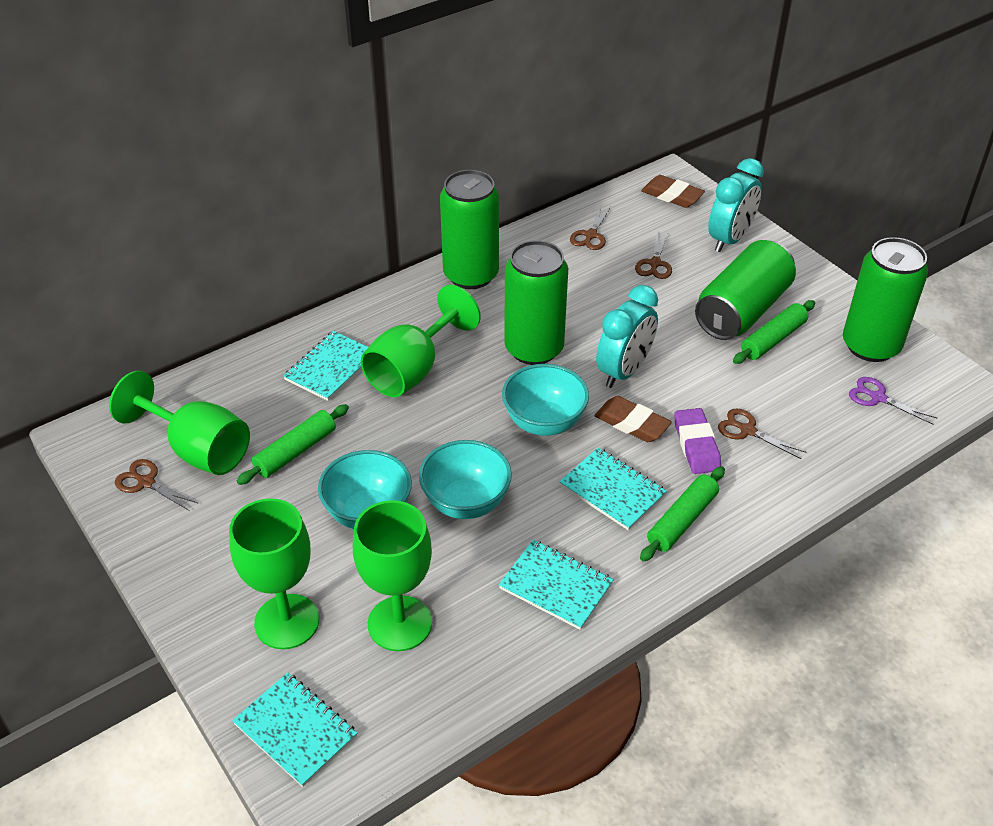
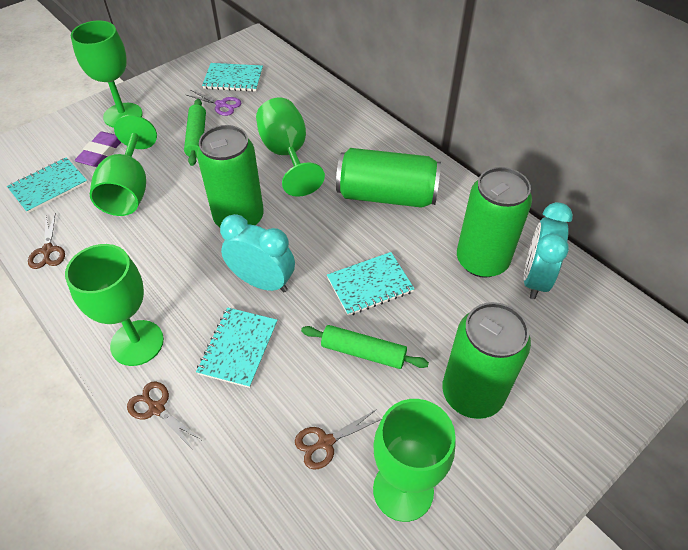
brown eraser: [594,396,672,442] [641,175,705,208] = 2 -> none = 0
brown scissors: [115,459,199,511] [570,205,611,250] [635,231,672,279] [718,409,806,459] = 4 -> [28,214,65,269] [127,382,201,448] [295,409,382,470] = 3
green goblet: [109,371,250,475] [229,498,319,649] [353,500,432,651] [361,285,481,397] = 4 -> [65,244,164,366] [71,20,143,128] [90,115,157,216] [256,98,325,197] [373,399,456,522] = 5
green rolling pin: [237,404,349,485] [640,466,725,562] [733,300,815,364] = 3 -> [184,99,206,166] [301,325,429,369] = 2
turquoise bowl: [318,450,412,529] [419,440,512,519] [502,364,589,436] = 3 -> none = 0

